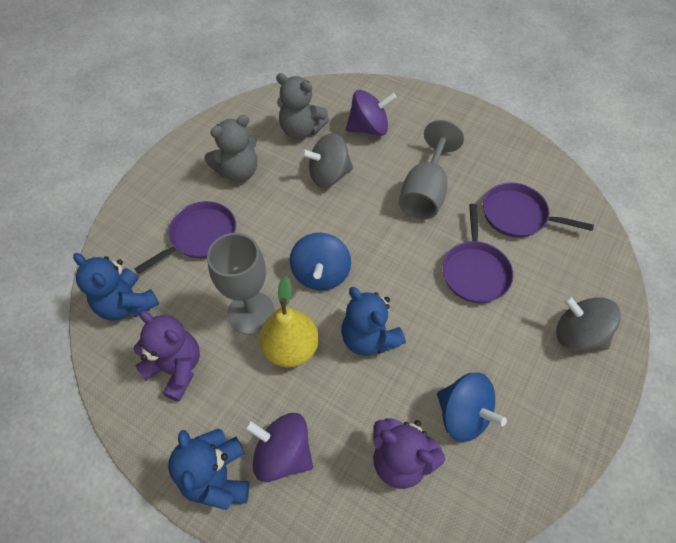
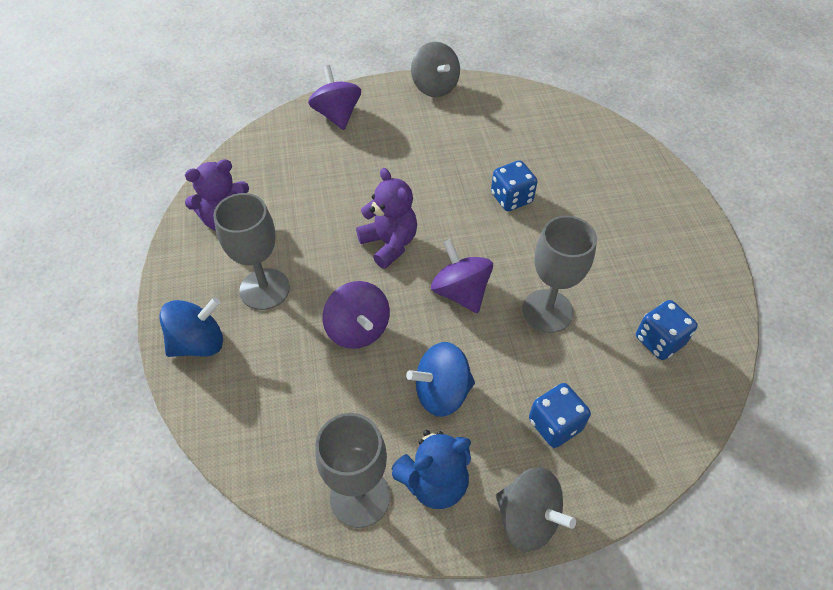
blue dice: none = 0 -> [491,160,537,211] [529,383,591,448] [636,300,698,360] = 3
blue teddy bear: [73,253,159,320] [168,429,249,510] [341,287,406,356] = 3 -> [391,430,471,509] = 1
grey goblet: [207,233,275,335] [399,120,464,219] = 2 -> [213,193,290,310] [315,413,390,528] [522,216,597,333] = 3
grey teddy bear: [204,115,257,182] [276,73,329,139] = 2 -> none = 0
purple pan: [134,201,236,274] [442,204,513,303] [483,183,594,238] = 3 -> none = 0
purple spinning top: [244,413,313,482] [346,90,397,136] = 2 -> [308,65,361,130] [323,281,390,349] [431,239,493,313] = 3
yellow pear: [259,276,319,368] = 1 -> none = 0

